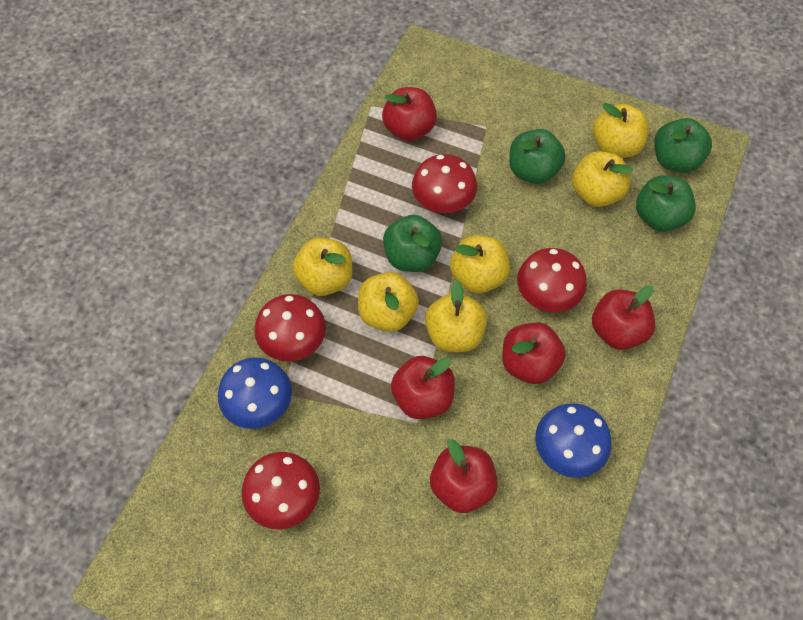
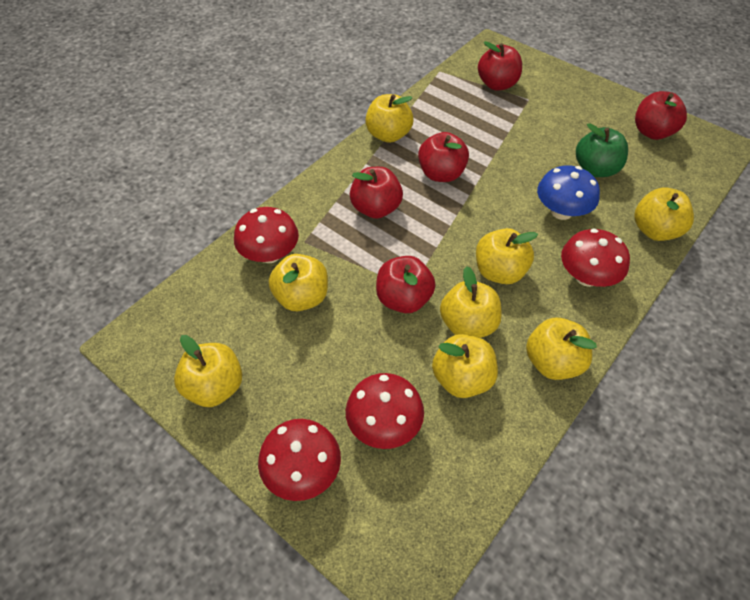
blue mushroom: [218,357,292,429] [535,403,612,478] = 2 -> [537,165,600,220] = 1
green apple: [383,215,442,272] [509,129,566,184] [636,175,696,232] [654,118,712,173] = 4 -> [576,123,628,177] = 1
yellow apple: [293,238,353,296] [358,272,419,332] [425,280,487,352] [450,235,510,293] [572,151,633,207] [593,103,649,158] = 6 -> [174,335,242,407] [269,254,328,311] [365,94,413,143] [432,334,498,398] [440,266,502,338] [476,228,538,284] [526,318,597,380] [634,188,694,241] = 8

